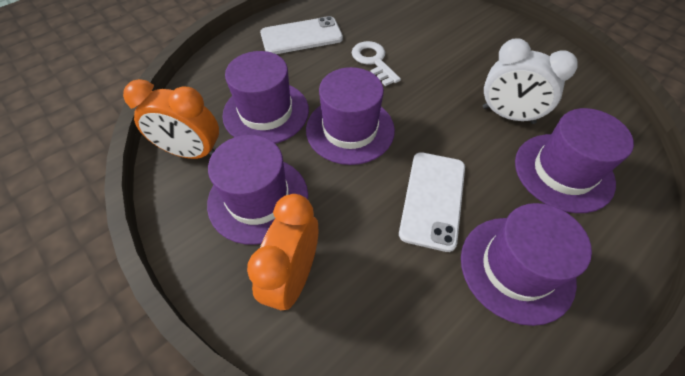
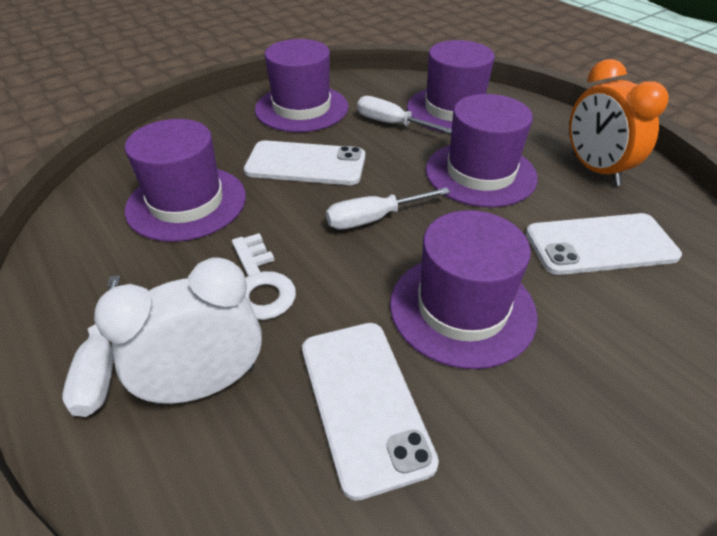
orange clock: [123,79,219,159] [247,194,319,310] = 2 -> [569,59,669,186] = 1
white phone: [260,16,343,54] [399,152,465,252] = 2 -> [244,140,365,185] [302,323,439,501] [526,213,682,275] = 3
white screwdriver: none = 0 -> [62,275,120,417] [326,188,450,229] [357,96,452,134] = 3

